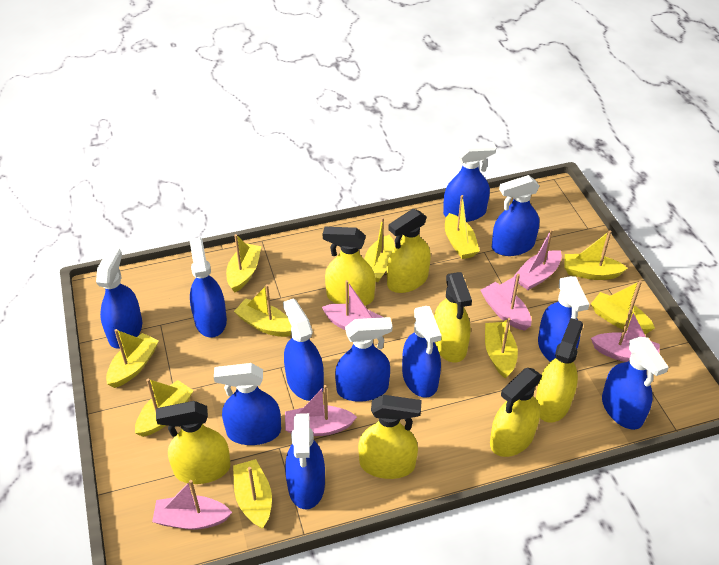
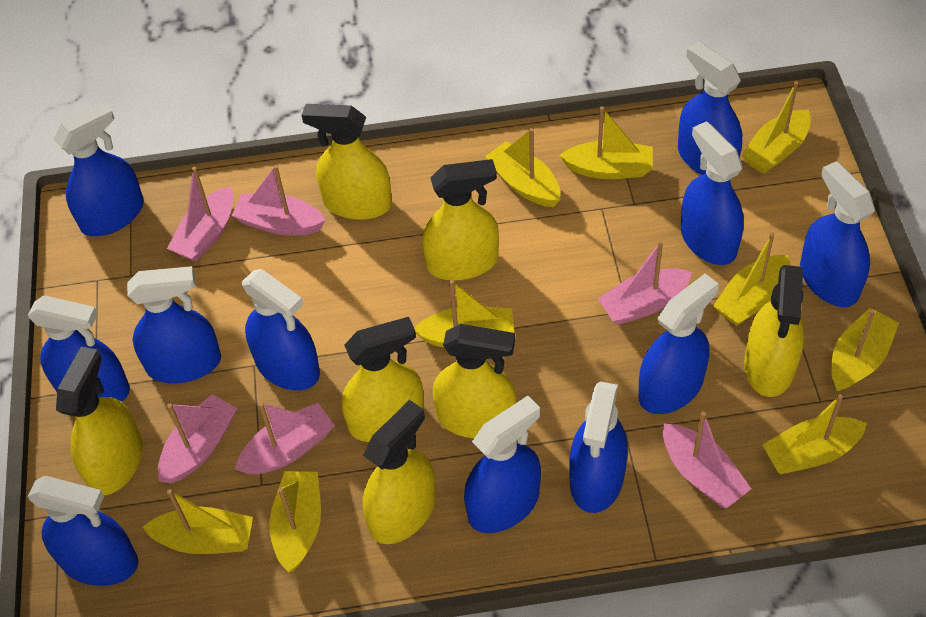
yellow boat: [106,329,159,388] [135,378,194,437] [226,234,261,292] [233,459,272,529] [234,284,292,337] [364,217,395,282] [445,195,480,259] [485,318,518,379] [564,230,628,280] [591,280,655,334] = 10 -> [142,489,253,554] [269,471,321,572] [414,280,514,347] [485,128,561,207] [559,106,653,179] [713,232,790,326] [742,81,811,174] [763,394,867,474] [831,308,899,391] = 9

